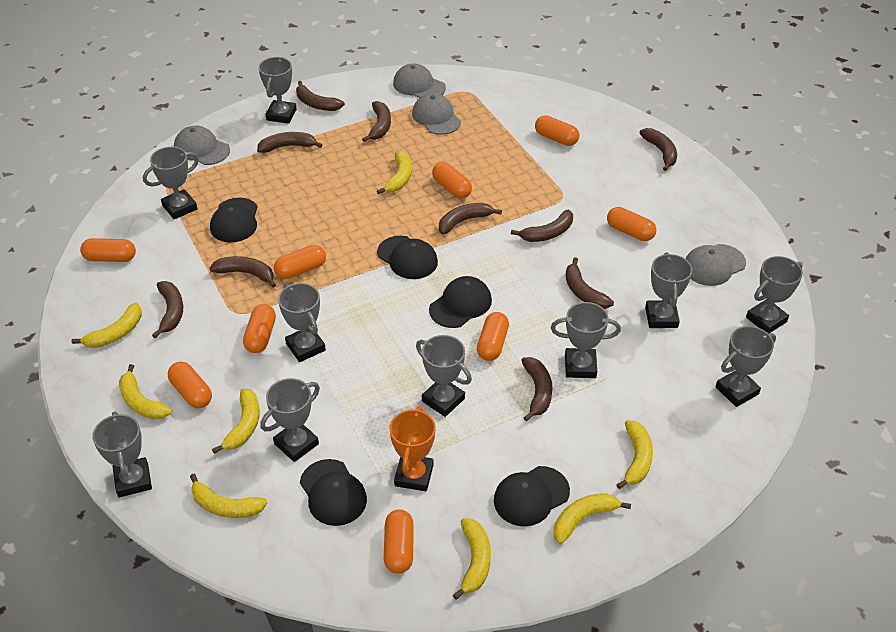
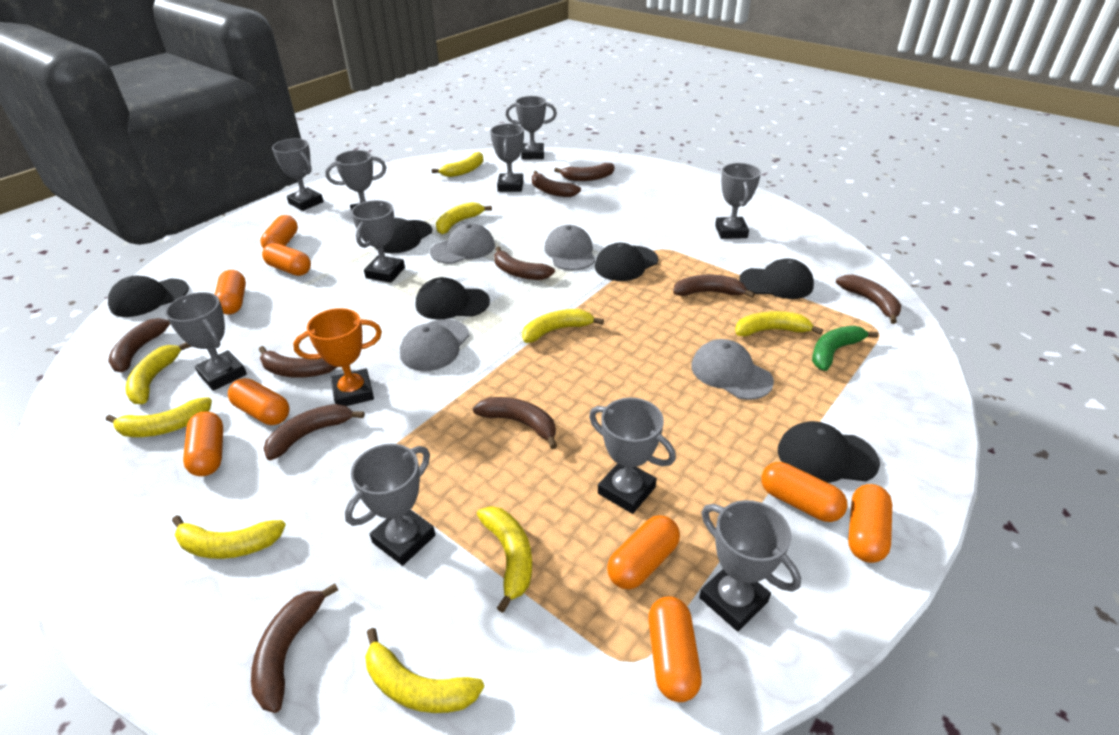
black cap: [210,198,258,242] [300,459,367,526] [377,236,438,279] [429,276,492,328] [494,466,570,527] = 5 -> [108,276,189,317] [374,218,432,253] [416,277,490,320] [595,243,658,281] [739,258,814,299] [778,421,880,483] = 6
green banana: none = 0 -> [812,326,879,371] = 1
yellow banana: [72,302,142,348] [119,364,172,419] [190,474,268,518] [212,388,260,454] [377,151,412,194] [453,518,491,600] [554,493,631,544] [616,420,653,489] = 8 -> [106,397,212,437] [125,342,191,404] [172,515,286,559] [365,628,484,713] [432,152,484,177] [436,202,492,234] [477,506,532,613] [522,309,604,343] [735,311,823,337] = 9

